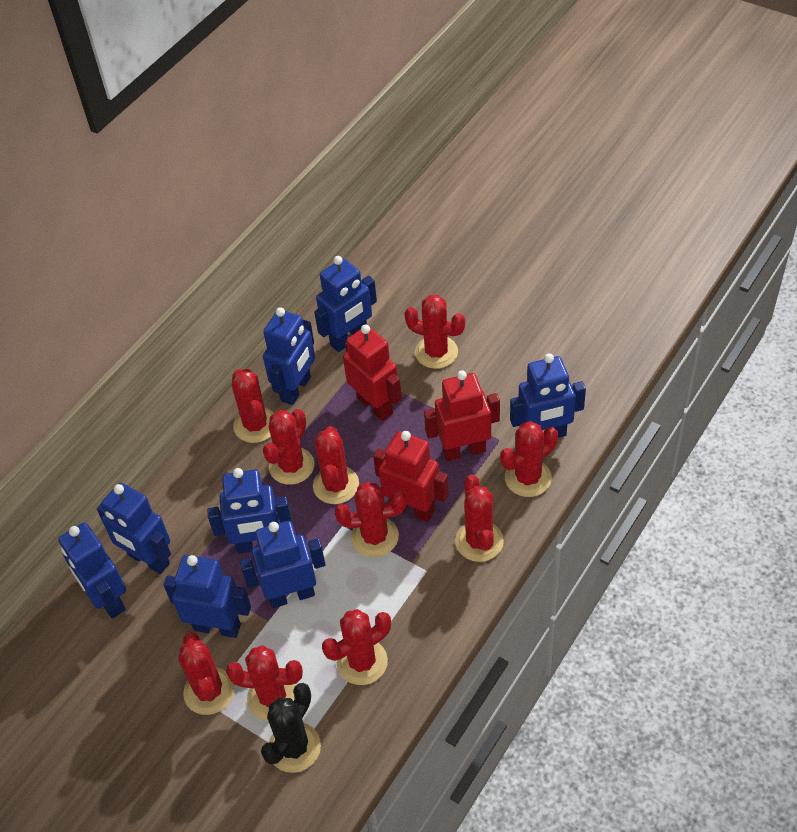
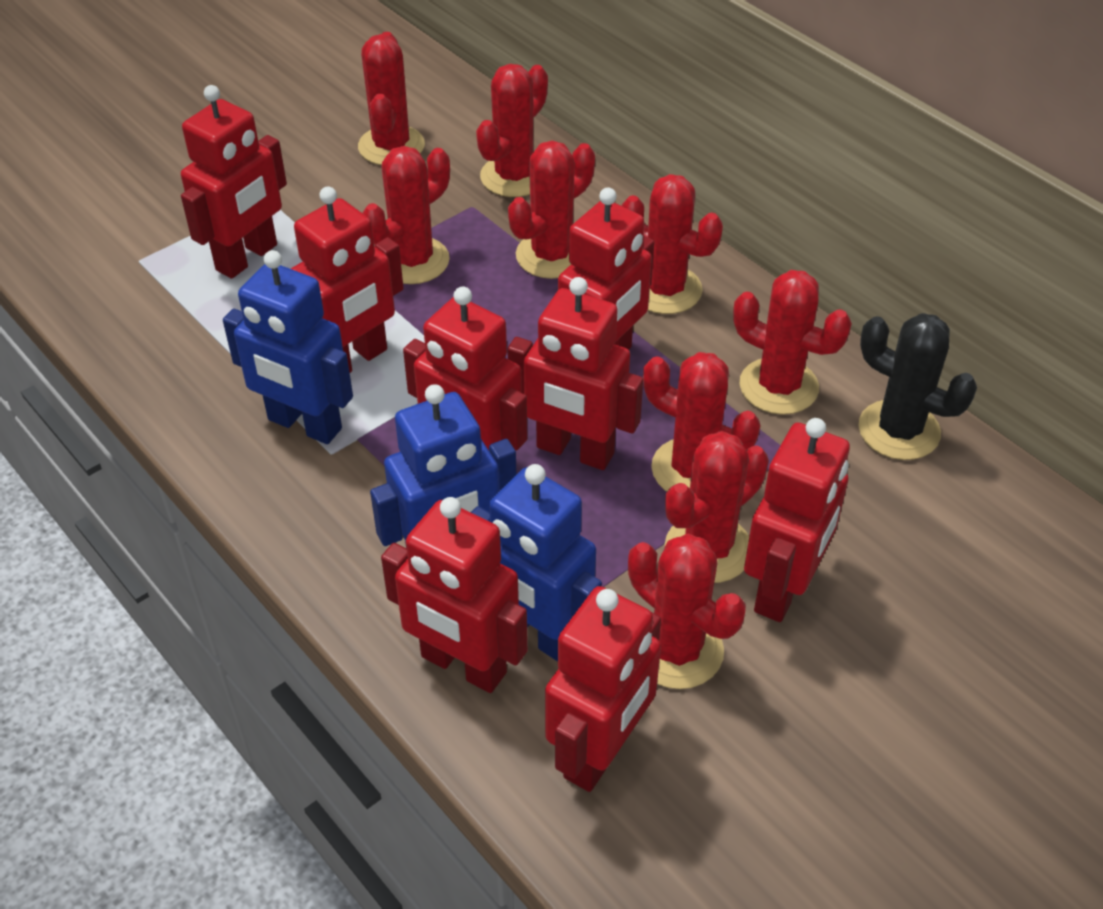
blue robot: [58,522,126,618] [97,483,171,574] [164,555,251,638] [207,468,292,554] [240,521,325,608] [263,307,315,405] [314,256,377,352] [510,353,586,438] = 8 -> [223,250,353,444] [370,384,517,546] [471,464,602,662] = 3
red cactus: [178,632,235,715] [226,645,303,721] [232,369,274,443] [263,409,314,485] [313,426,359,504] [322,609,391,685] [335,482,406,557] [404,295,465,369] [455,475,504,562] [500,421,558,497] = 10 -> [358,32,425,165] [362,146,450,284] [476,64,548,197] [508,140,595,279] [622,174,723,314] [628,534,746,689] [643,352,761,492] [665,431,769,583] [733,270,852,415] = 9
red robot: [343,325,402,421] [373,431,449,522] [424,370,500,461] = 3 -> [181,85,287,279] [291,186,404,373] [381,497,528,693] [403,286,528,450] [507,277,643,470] [545,586,661,792] [558,187,654,350] [744,418,850,622] = 8

